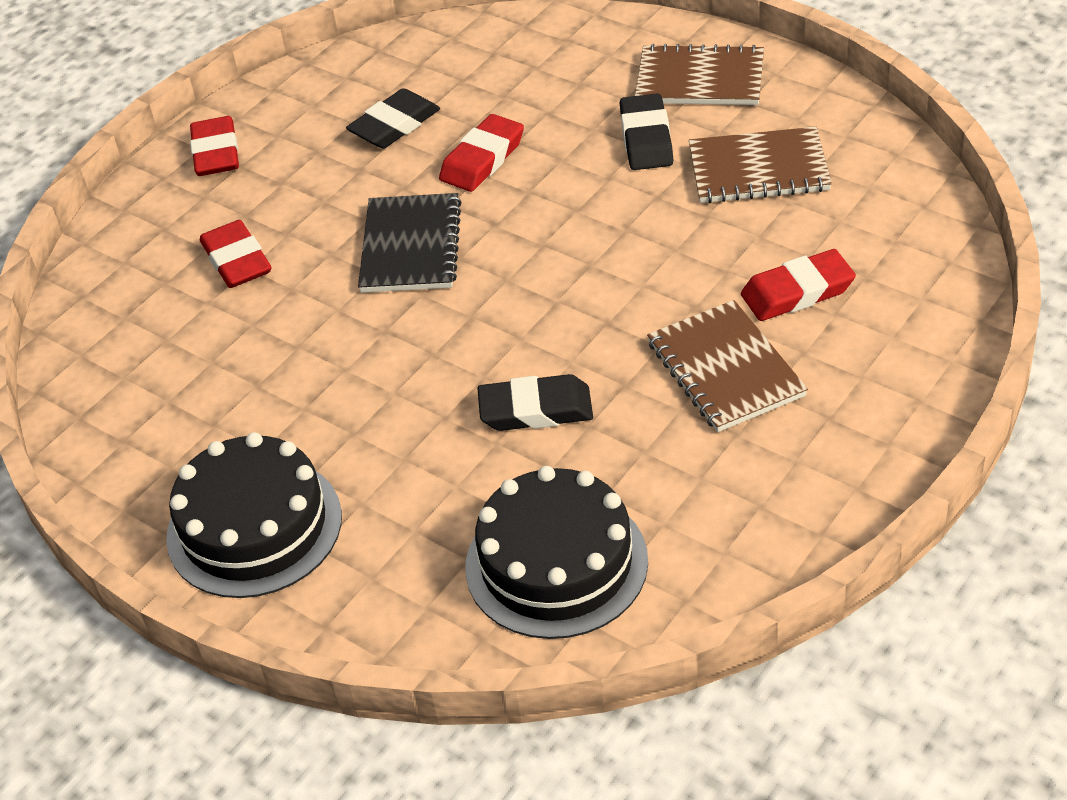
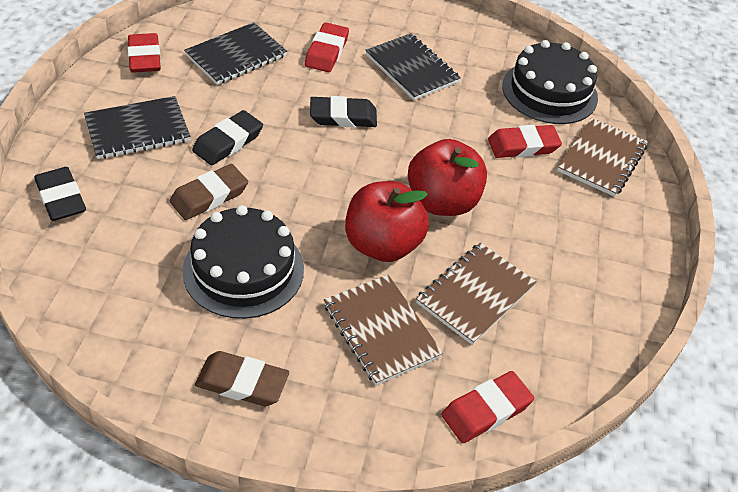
black notebook: [358,193,462,293] = 1 -> [84,96,191,159] [184,22,287,85] [365,33,461,100] = 3
brown eraser: none = 0 -> [170,164,248,220] [195,351,289,406] = 2
red apple: none = 0 -> [345,181,429,262] [408,139,487,216] = 2

